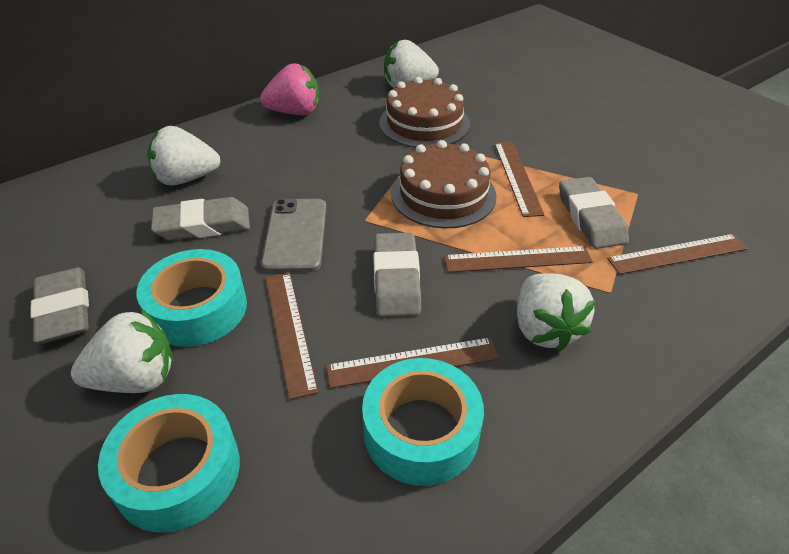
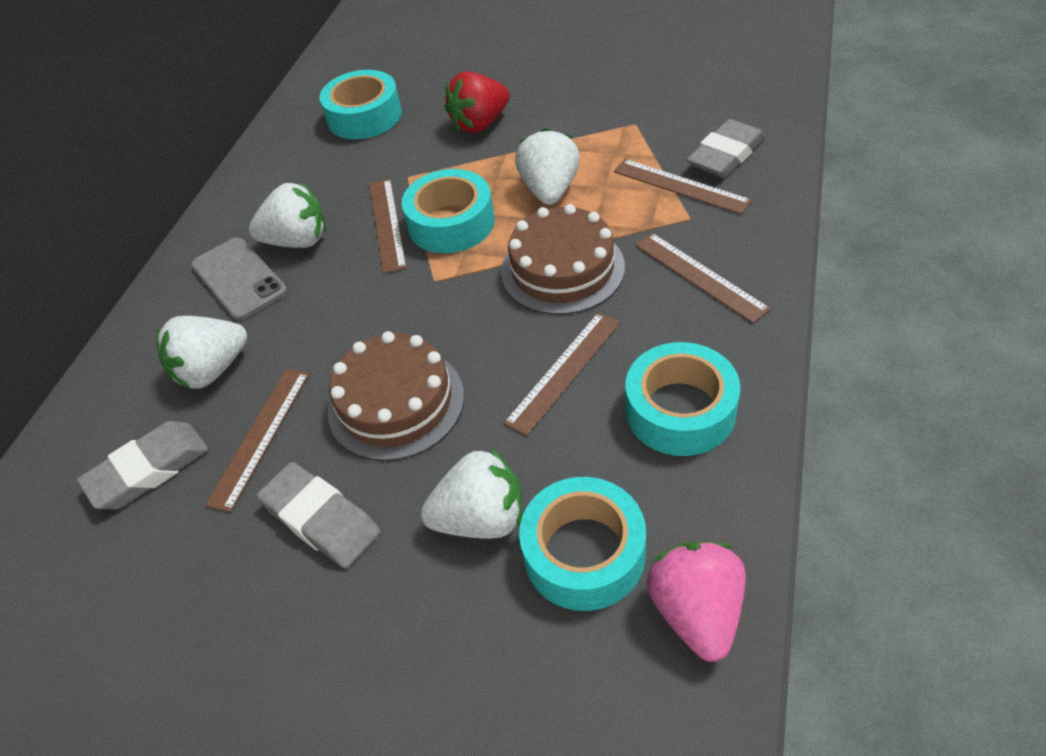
grey eraser: [30,267,89,344] [151,197,250,241] [373,233,421,317] [559,177,629,249] = 4 -> [77,421,209,509] [257,462,380,568] [687,119,765,178] = 3
red strawberry: none = 0 -> [445,71,510,133] = 1
turquoise tape: [98,394,240,532] [137,249,247,347] [362,358,484,486] = 3 -> [319,70,402,139] [402,169,495,253] [519,477,646,611] [626,342,741,456] = 4

